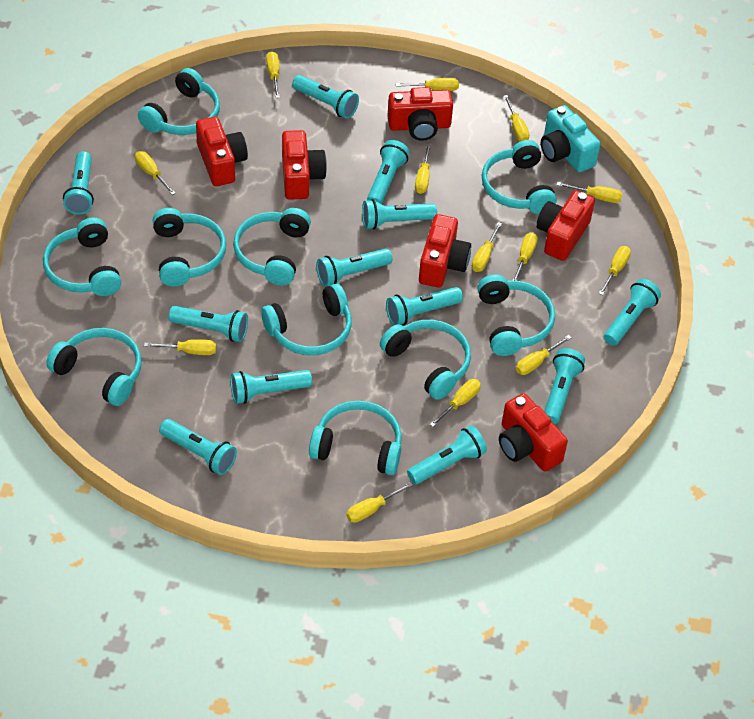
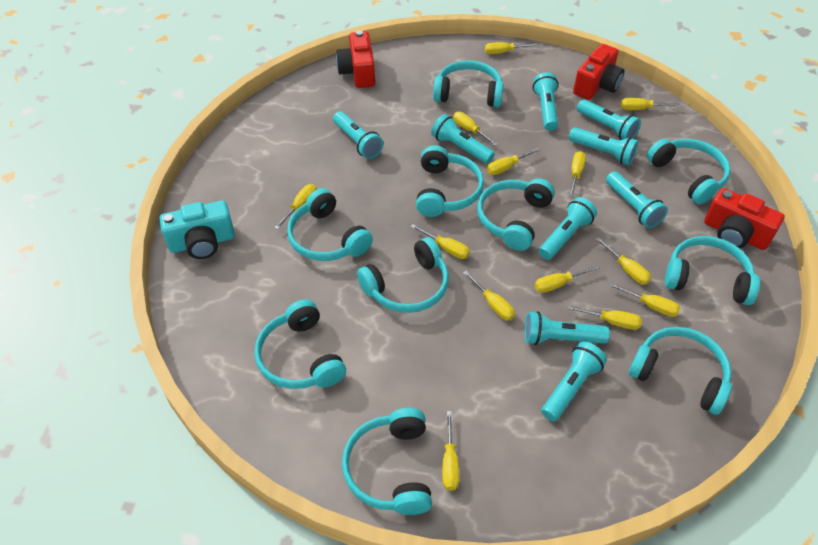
red camera: [196,117,248,186] [282,130,327,200] [387,87,453,141] [419,214,471,288] [499,393,568,472] [536,190,595,261] = 6 -> [336,30,375,88] [573,44,624,100] [704,188,785,250] = 3
turquoise flashlight: [63,151,94,215] [159,419,237,475] [169,306,248,342] [231,370,312,404] [292,75,359,119] [316,248,392,287] [362,199,437,230] [367,140,410,204] [386,287,463,325] [407,425,487,484] [544,348,585,424] [604,279,661,346] = 12 -> [333,111,383,159] [431,114,495,164] [524,311,610,345] [533,72,559,131] [539,197,597,260] [541,342,607,421] [569,127,639,165] [577,99,641,140] [606,171,668,228] = 9

